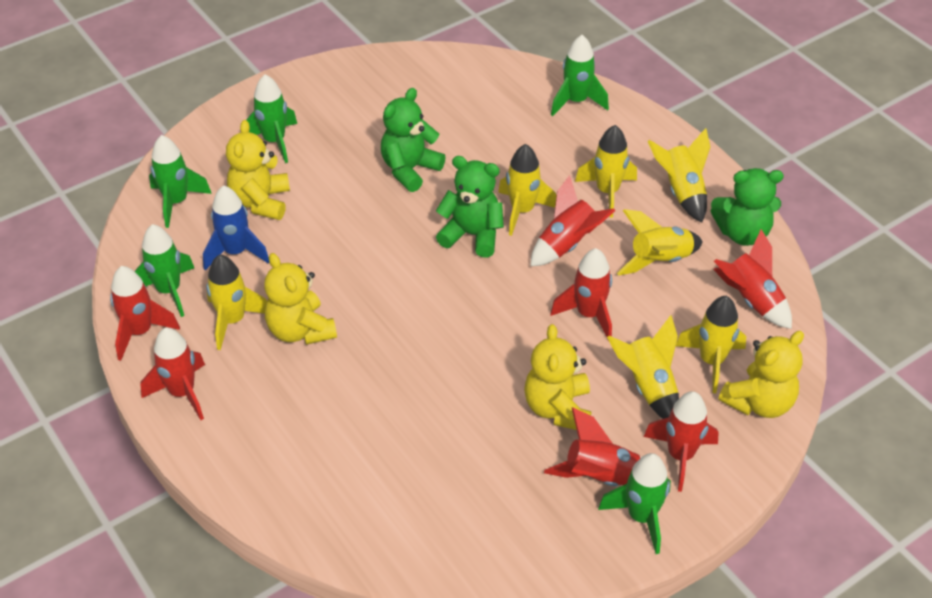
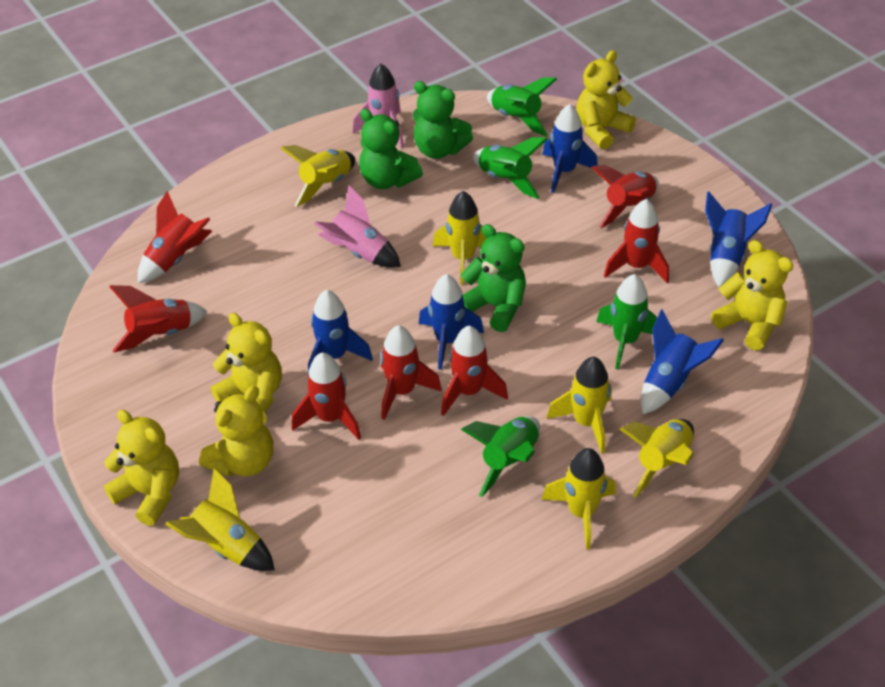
blue rocket: [203,185,269,270] = 1 -> [308,290,373,371] [419,274,484,370] [542,104,598,193] [641,309,724,414] [705,192,772,288] = 5
green rocket: [135,224,194,317] [149,135,212,228] [246,74,297,163] [551,35,609,116] [598,453,671,554] = 5 -> [461,416,540,497] [473,137,548,199] [487,78,557,136] [596,274,657,370] = 4
pink rocket: none = 0 -> [314,185,401,268] [353,63,404,148] = 2
yellow rocket: [206,254,267,350] [498,144,557,236] [575,125,637,218] [607,315,679,419] [617,209,703,276] [648,128,710,222] [676,296,746,393] = 7 -> [165,468,275,571] [280,145,355,207] [433,191,486,284] [541,448,616,550] [546,357,612,454] [619,419,694,498] = 6
yellow teddy bear: [226,120,290,220] [264,253,337,345] [524,324,591,430] [718,331,804,418] = 4 -> [104,410,179,526] [199,386,273,477] [211,313,282,413] [577,50,636,149] [711,240,793,351] = 5

